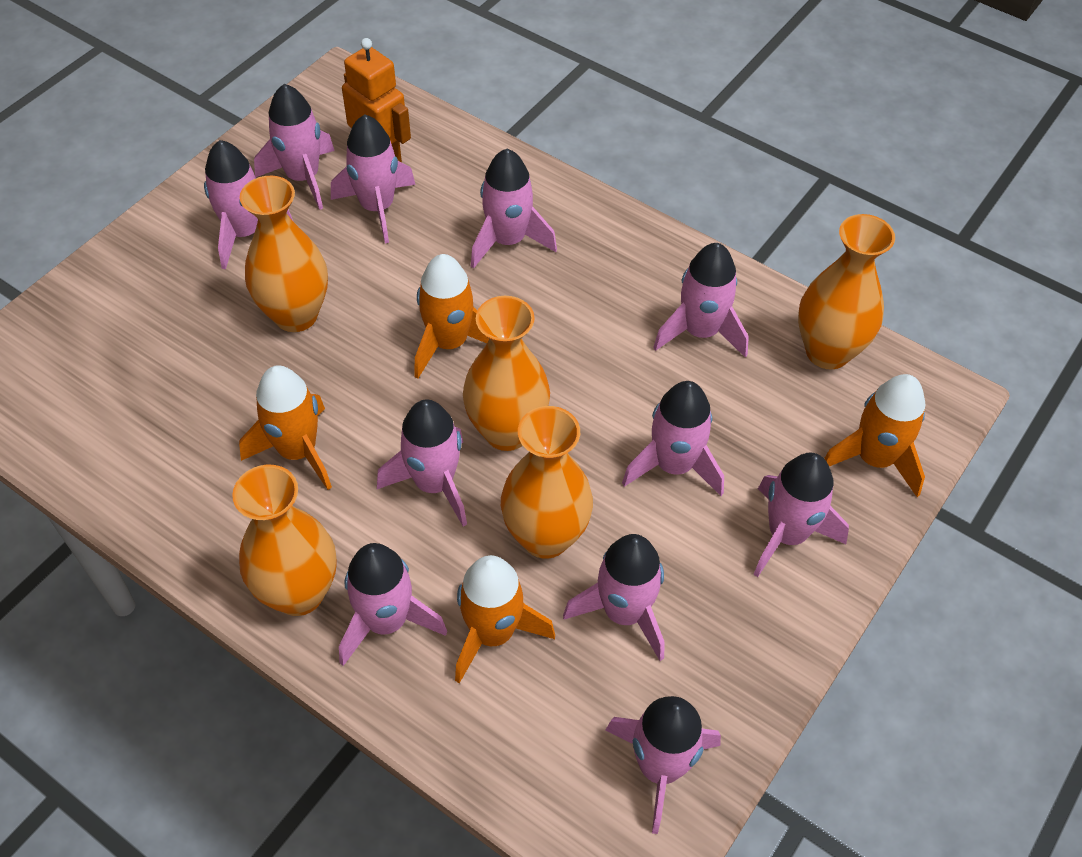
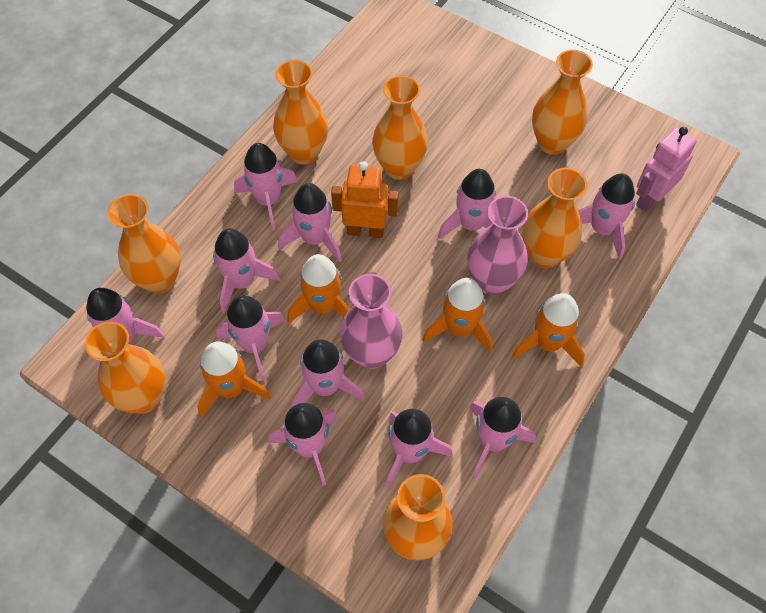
orange vase: [232,465,337,616] [240,176,328,332] [463,296,550,451] [501,406,593,559] [798,214,895,369] = 5 -> [85,321,166,414] [108,194,181,294] [273,60,328,165] [372,75,428,180] [382,474,453,561] [522,168,587,268] [532,50,593,155] = 7
pink robot: none = 0 -> [636,127,697,212] = 1
pink vase: none = 0 -> [340,274,403,369] [467,196,528,295] = 2

